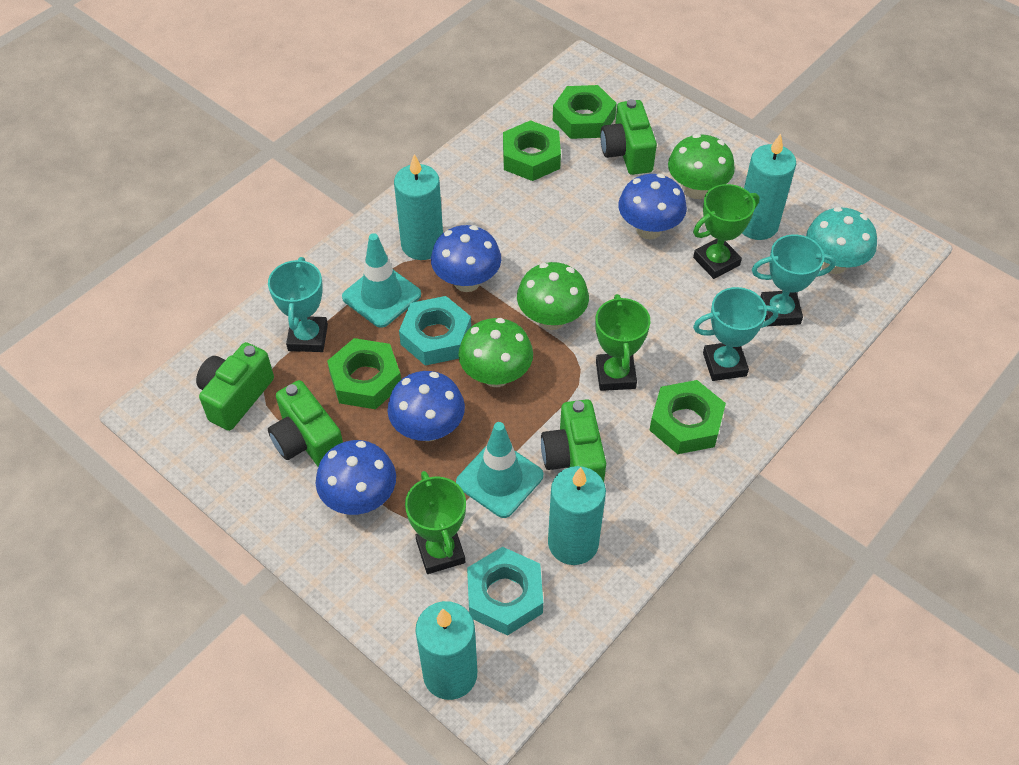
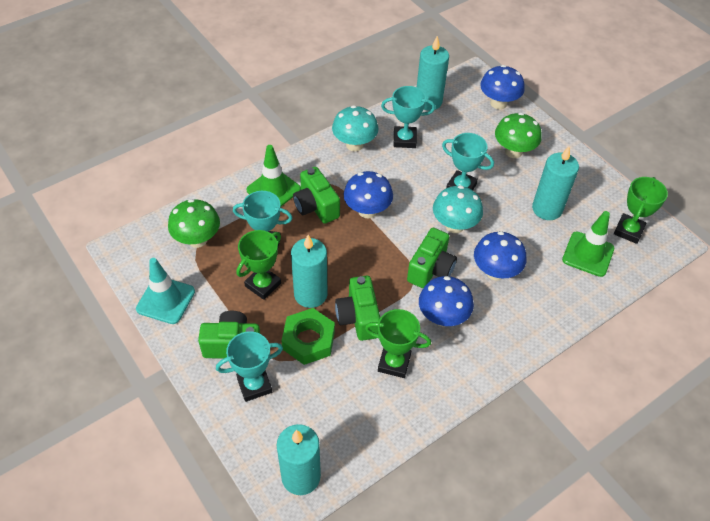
green mushroom: [458,318,533,387] [517,262,589,330] [668,134,735,199] = 3 -> [168,199,220,248] [495,113,542,158] = 2
green nut: [327,338,401,409] [503,120,561,181] [553,85,617,139] [650,380,726,454] = 4 -> [281,308,335,365] = 1
green traffic cone: none = 0 -> [247,145,301,206] [562,211,614,277] = 2
turquoise mushroom: [806,207,877,274] = 1 -> [332,105,379,151] [433,185,483,233] = 2
turquoise nut: [399,296,471,366] [467,547,543,636] = 2 -> none = 0
turquoise traffic cone: [342,233,421,328] [456,422,543,518] = 2 -> [136,258,195,324] = 1
turquoise trophy: [268,257,328,352] [693,287,778,381] [752,234,836,326] = 3 -> [216,331,283,402] [233,191,292,247] [381,86,435,148] [442,133,494,190] = 4

